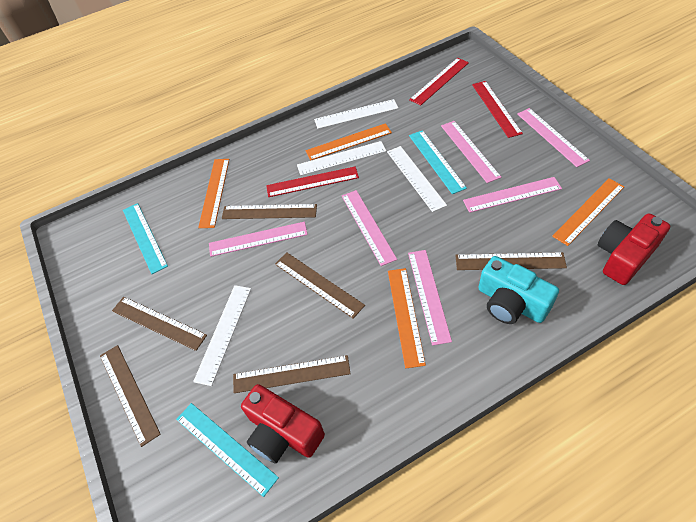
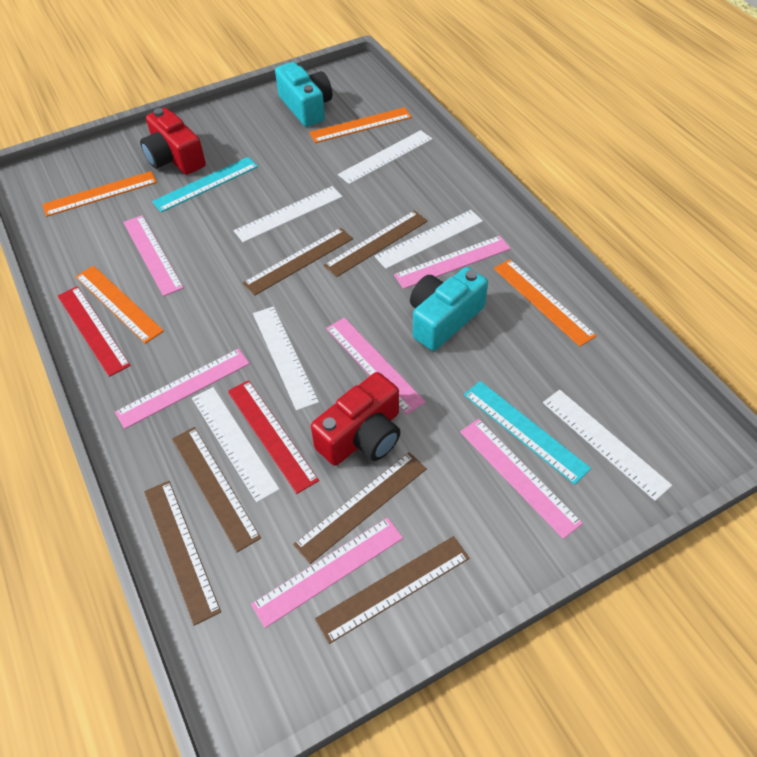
red ruler: [266,166,359,197] [409,58,469,106] [472,81,523,138] = 3 -> [58,286,131,377] [228,380,319,494] = 2
turquoise camera: [478,256,559,324] = 1 -> [275,62,332,127] [410,267,488,351] = 2
turquoise ruler: [123,203,168,274] [176,403,279,497] [409,130,467,194] = 3 -> [152,157,258,212] [464,381,591,485] = 2
white ruler: [193,285,251,386] [297,141,386,176] [314,99,399,129] [387,146,447,212] = 4 -> [192,387,280,503] [234,186,343,243] [253,306,319,411] [338,130,433,184] [375,210,483,269] [543,390,672,501] = 6

